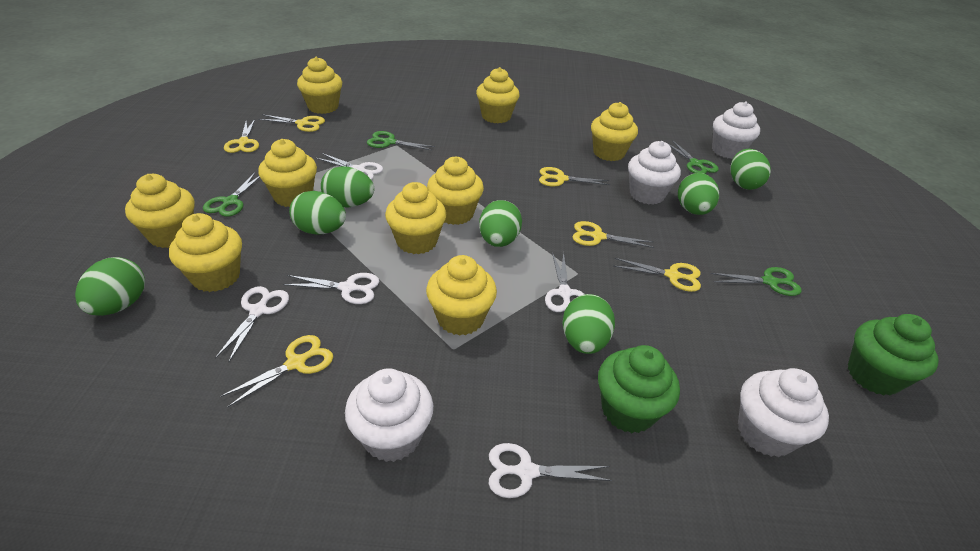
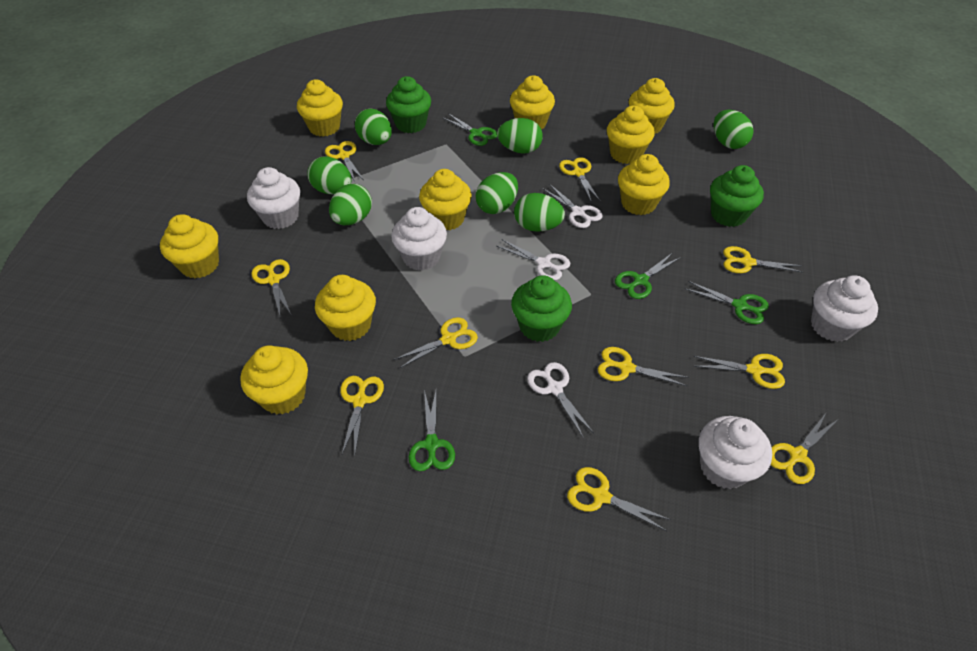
green cupcake: [598,345,680,433] [848,314,939,395] = 2 -> [386,76,431,133] [511,275,572,342] [710,165,764,227] = 3
white scissors: [215,286,289,362] [283,273,379,304] [316,153,383,180] [488,443,612,498] [545,252,585,312] = 5 -> [497,239,570,281] [527,362,594,438] [542,184,602,228] = 3
yellow scissors: [220,335,333,407] [224,119,259,153] [258,114,325,132] [539,167,610,187] [572,221,654,248] [613,258,701,292] = 6 -> [251,259,292,319] [325,141,363,182] [340,376,384,454] [394,317,478,369] [559,157,600,201] [567,467,671,531] [598,347,689,386] [693,354,785,389] [723,246,804,273] [771,413,837,484] = 10

